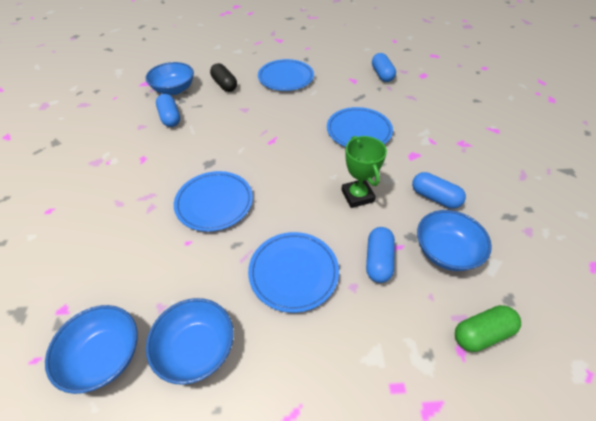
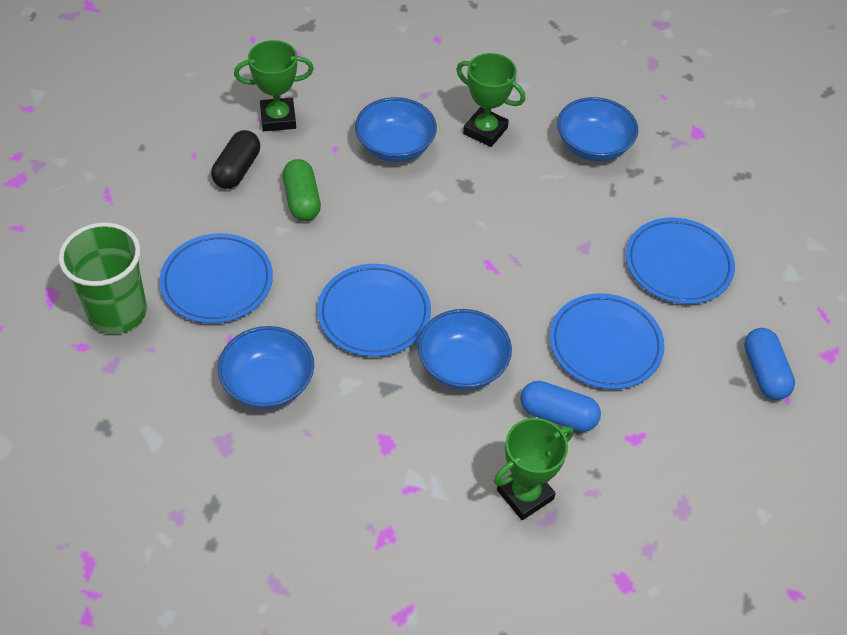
blue capsule: [156,94,180,127] [366,227,395,283] [372,53,396,82] [412,172,466,209] = 4 -> [520,381,601,432] [744,328,795,400] = 2
green cup: none = 0 -> [59,222,147,334] = 1
green trophy: [341,136,387,208] = 1 -> [234,40,314,131] [456,53,525,147] [494,418,574,520] = 3

